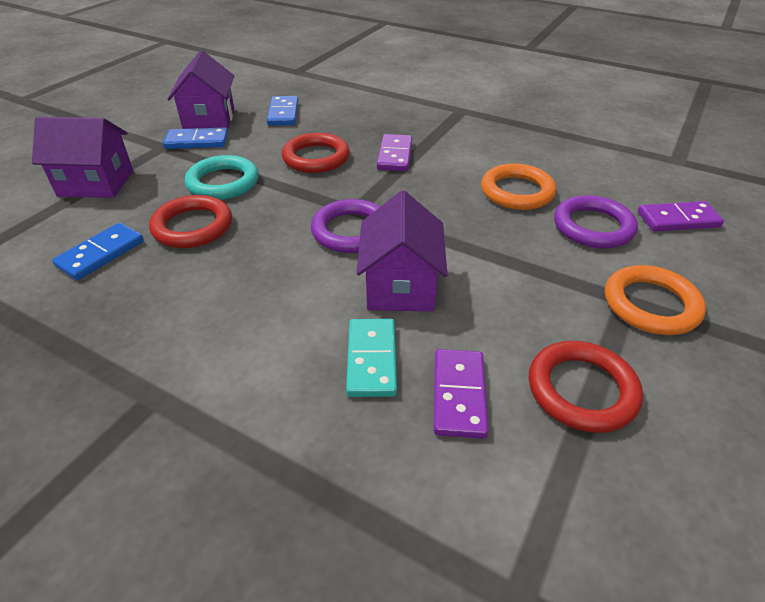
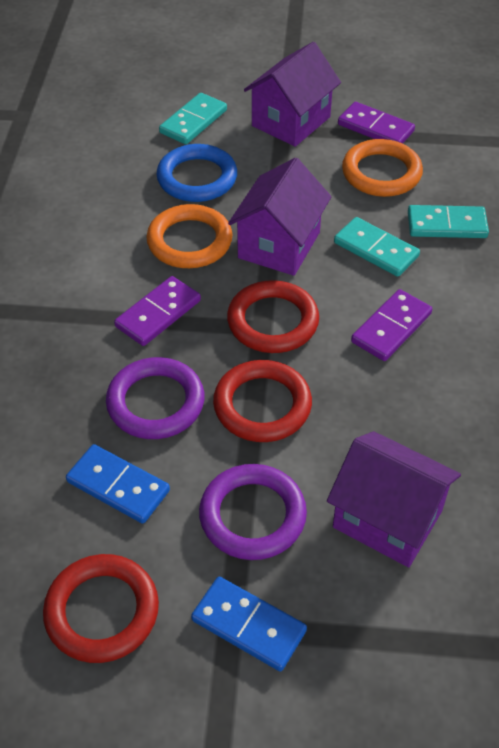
blue domino: [52,223,144,280] [163,127,228,149] [267,96,298,126] = 3 -> [66,444,170,524] [191,577,307,671] = 2
blue ring: none = 0 -> [156,144,237,202] = 1
turquoise domino: [346,319,397,397] = 1 -> [159,93,227,144] [334,217,420,277] [408,205,489,238] = 3
turquoise ring: [185,155,259,200] = 1 -> none = 0

